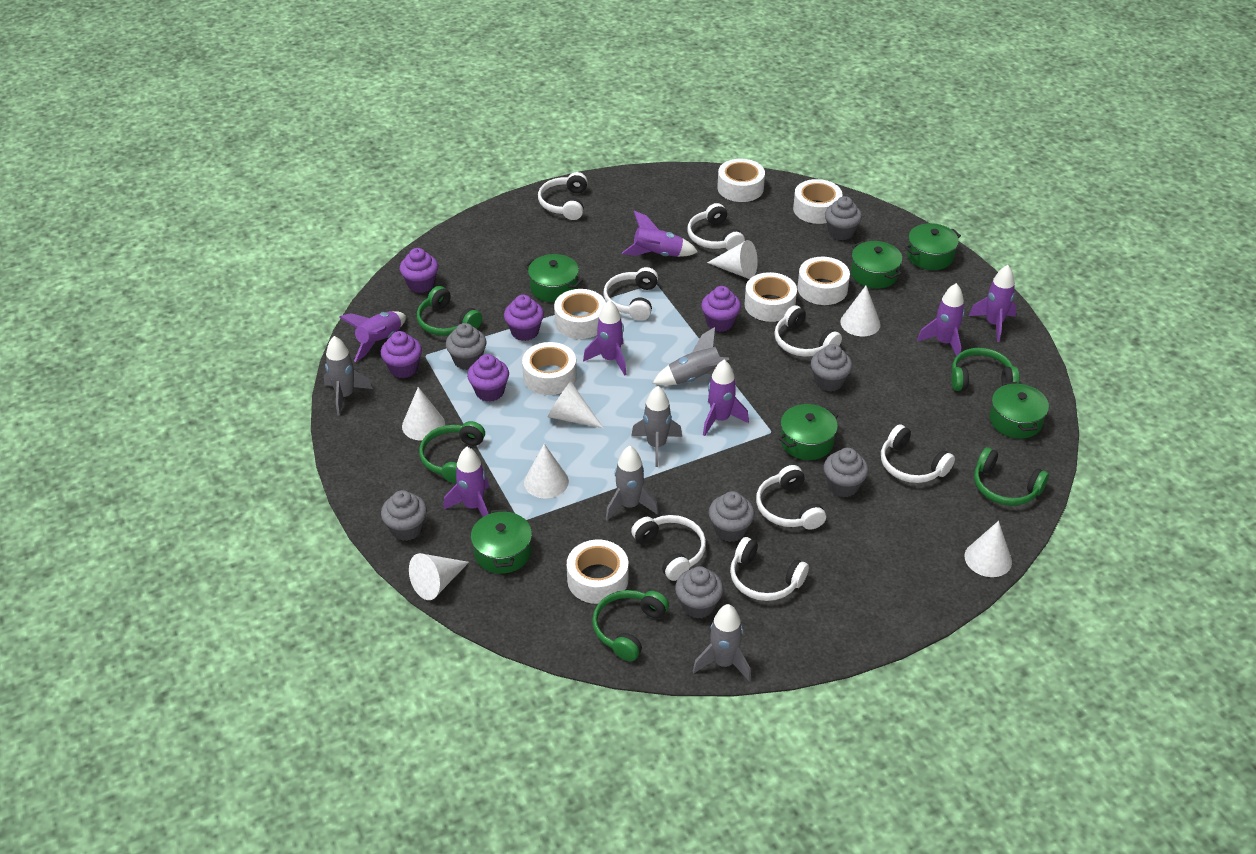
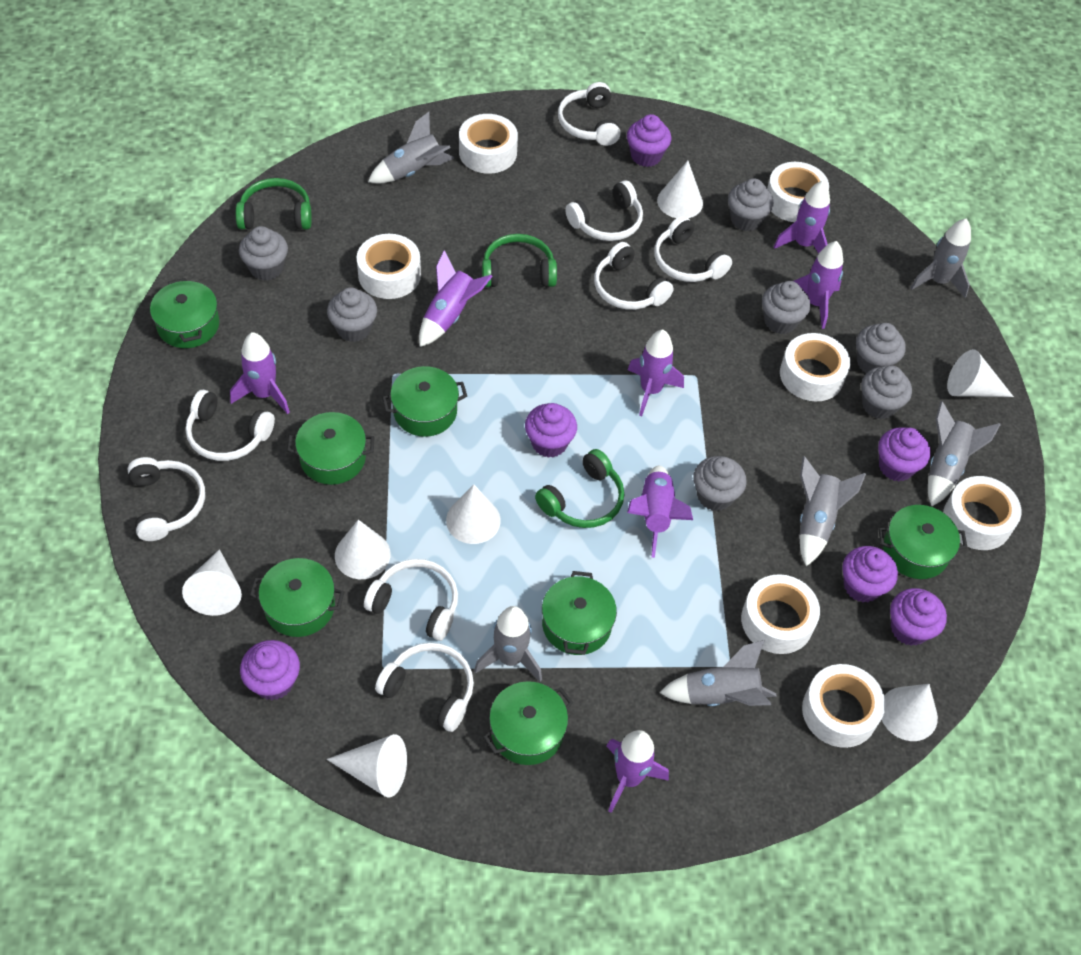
green headphones: [417,286,482,336] [419,421,485,484] [592,590,669,661] [951,348,1020,391] [974,447,1049,506] = 5 -> [236,178,312,230] [482,234,557,287] [535,449,624,528] = 3
green pot: [471,509,532,574] [525,254,583,302] [779,404,839,460] [851,241,902,289] [905,223,961,270] [990,382,1049,439] = 6 -> [150,278,219,348] [250,558,344,637] [287,412,375,485] [382,366,467,437] [483,681,573,765] [542,571,617,655] [878,505,967,579] = 7
grey rocket: [324,336,373,416] [606,446,658,521] [631,386,682,467] [653,327,734,386] [693,604,751,682] = 5 -> [368,112,454,184] [474,606,542,681] [660,640,777,706] [799,456,866,566] [911,219,971,298] [928,401,1001,506] = 6
purple cupcake: [381,331,422,378] [400,248,438,293] [467,354,509,402] [504,295,544,341] [701,286,741,332] = 5 -> [240,640,300,700] [525,403,577,458] [627,114,671,167] [842,546,898,603] [878,427,931,482] [890,588,947,646] = 6

